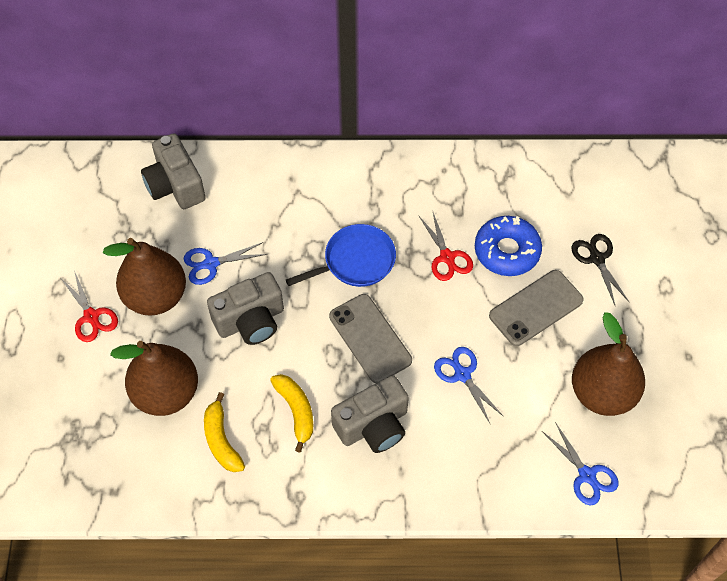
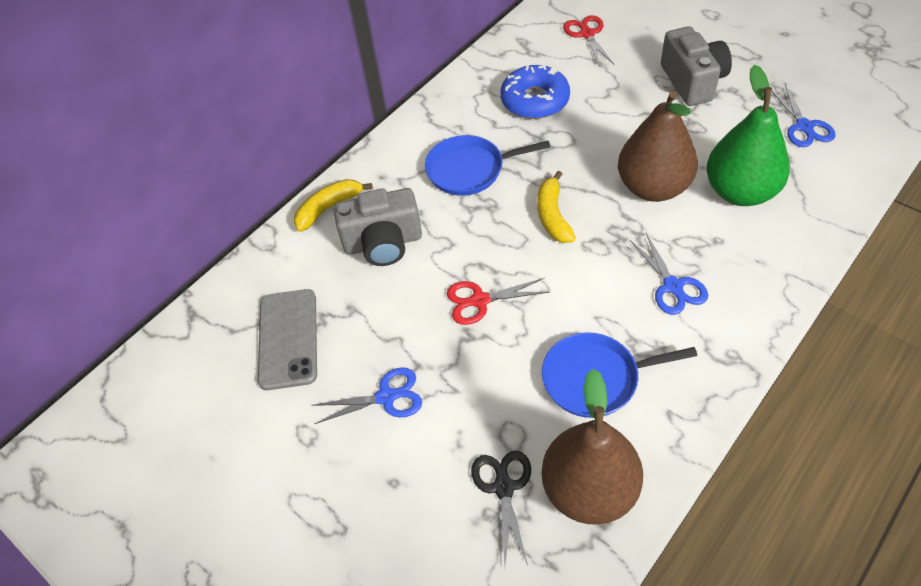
blue pan: [286,224,396,287] = 1 -> [425,135,550,196] [542,333,698,418] = 2
brown pear: [103,238,186,316] [110,341,198,416] [572,312,645,416] = 3 -> [541,369,643,525] [618,91,698,202] = 2
green pear: none = 0 -> [706,65,790,206] = 1
grey camera: [141,133,206,209] [207,272,284,345] [331,375,409,453] = 3 -> [334,188,422,266] [661,26,732,106] = 2
grey phone: [329,294,412,383] [489,270,584,346] = 2 -> [258,289,317,390] = 1

